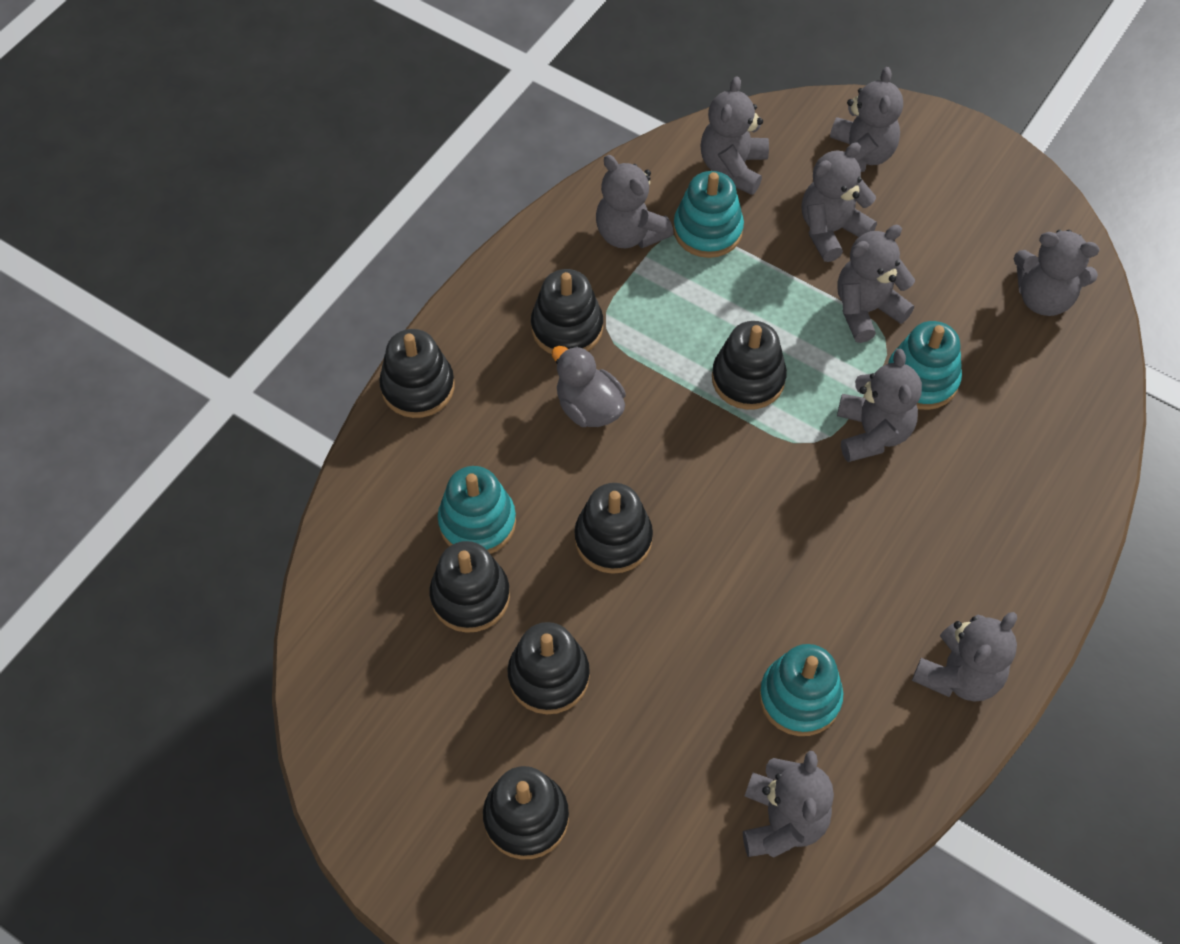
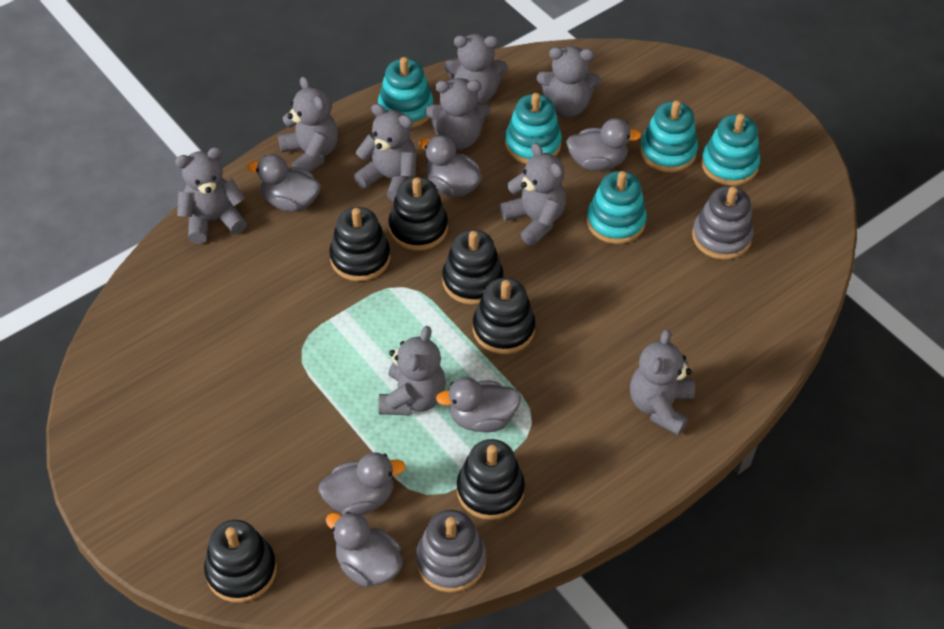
black stacking toy: [379,329,454,418] [430,541,510,633] [483,766,569,859] [507,622,590,714] [531,269,603,354] [574,483,653,574] [712,321,787,410] = 7 -> [204,520,277,603] [329,207,390,281] [388,177,448,251] [442,230,504,305] [457,439,525,520] [473,278,536,354] = 6
grey duck: [551,346,626,427] = 1 -> [248,154,321,212] [318,452,406,515] [326,512,403,587] [419,135,482,197] [436,377,521,433] [566,118,642,171] = 6
grey stacking toy: none = 0 -> [416,510,486,593] [692,186,754,260] = 2
turquoise stacking toy: [438,466,516,554] [673,171,744,258] [759,644,843,736] [888,321,962,410] = 4 -> [378,57,433,128] [505,93,562,164] [587,171,647,244] [640,100,698,172] [701,114,760,186] = 5

